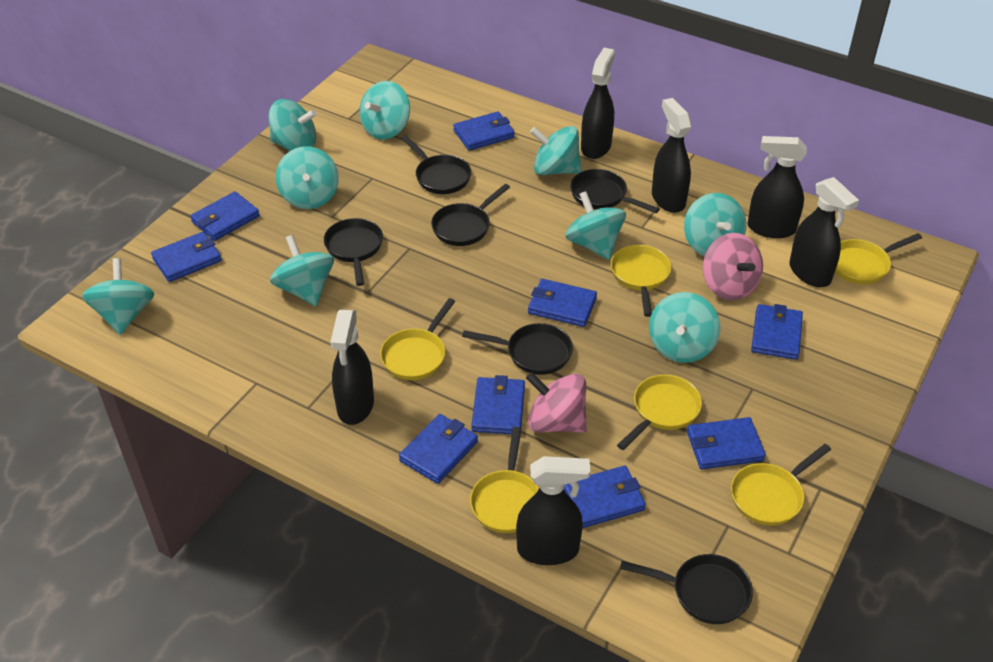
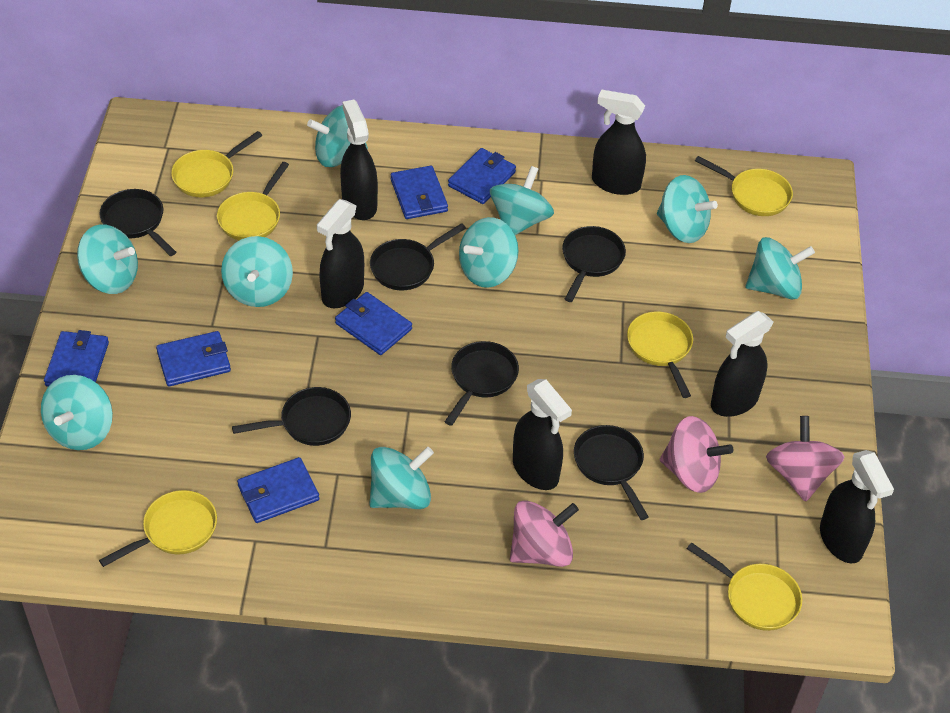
blue wallet: [151,232,222,282] [190,192,260,241] [399,414,478,484] [453,111,515,151] [471,375,525,434] [528,279,597,327] [564,466,646,528] [687,417,766,469] [751,304,803,360] = 9 -> [44,330,109,387] [156,331,231,386] [237,457,319,523] [335,292,412,355] [391,166,448,219] [448,148,516,204] = 6
pink spinning top: [526,372,587,433] [703,233,763,300] = 2 -> [510,500,579,567] [660,416,733,493] [766,416,845,502] = 3

